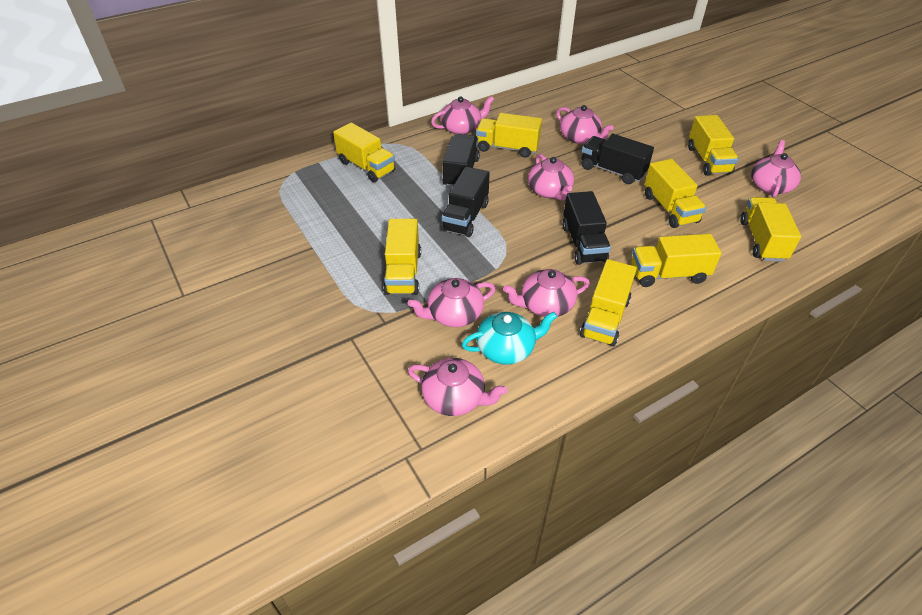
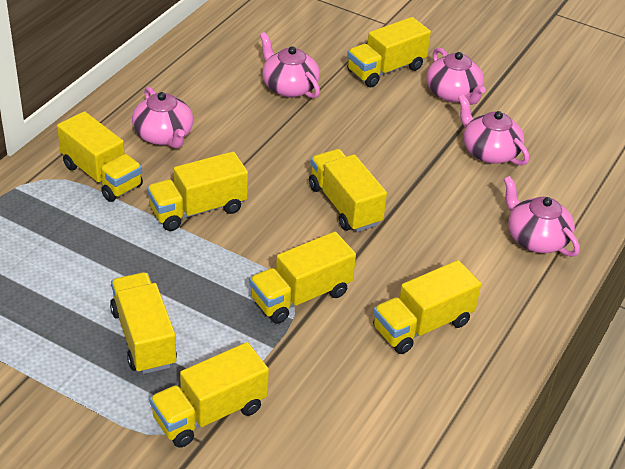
black truck: [441,167,490,237] [442,134,480,187] [562,191,611,265] [582,134,654,184] = 4 -> none = 0
pink teapot: [408,278,496,327] [408,358,508,416] [431,96,494,135] [503,269,590,317] [528,154,574,201] [556,105,614,144] [751,140,801,197] = 7 -> [132,86,193,148] [260,32,320,98] [426,48,486,105] [458,95,529,165] [503,176,580,257] = 5
turquoise teapot: [462,312,557,365] = 1 -> none = 0

